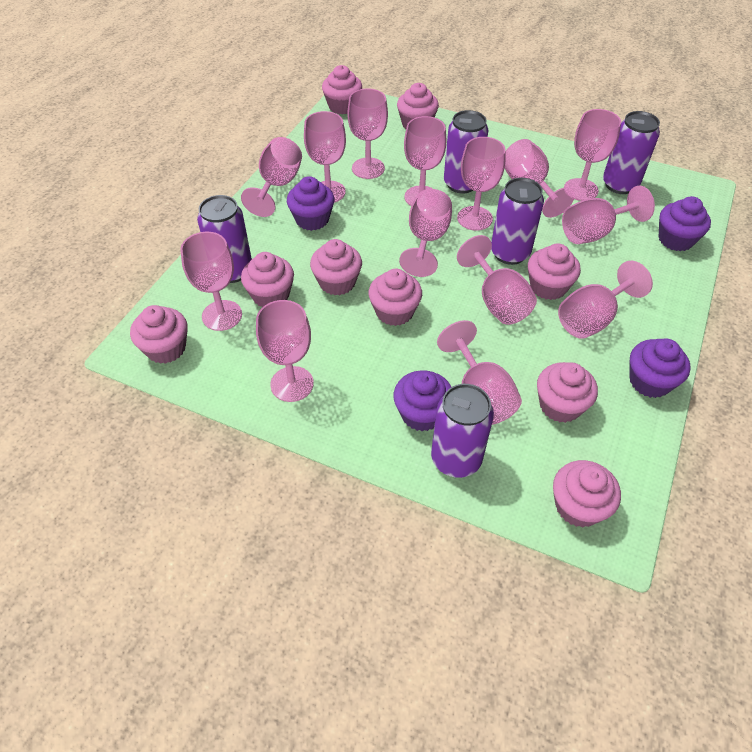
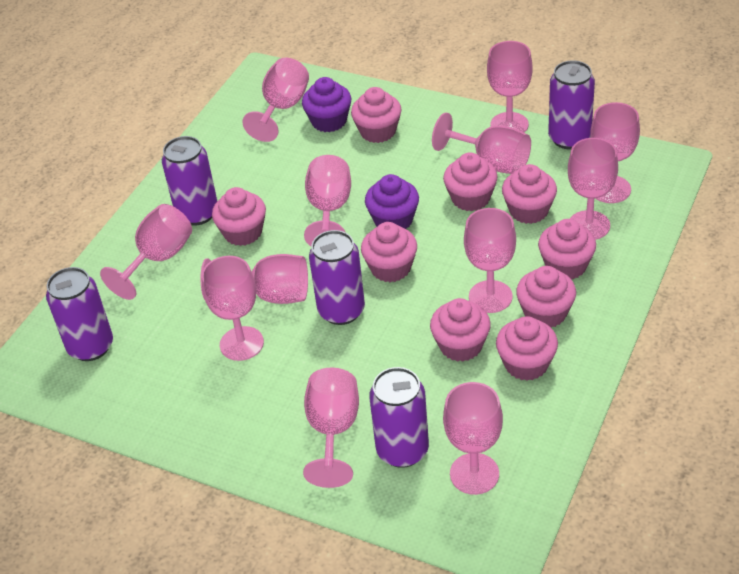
pink goblet: [180,232,242,331] [241,137,302,217] [256,300,314,402] [304,111,346,203] [347,88,388,179] [399,189,452,277] [404,116,446,206] [437,320,522,425] [457,137,506,231] [457,235,537,325] [505,139,575,218] [558,261,653,339] [562,186,655,244] [564,109,621,201] = 14 -> [100,204,192,300] [201,254,308,304] [202,256,264,361] [242,58,309,142] [303,368,359,488] [304,155,351,247] [432,113,531,174] [443,382,503,495] [464,208,516,313] [487,41,532,133] [568,138,618,240] [590,102,640,203] = 12
purple cupcake: [287,176,334,231] [393,370,451,431] [629,338,691,398] [659,196,711,251] = 4 -> [302,77,351,132] [365,174,419,229] = 2

